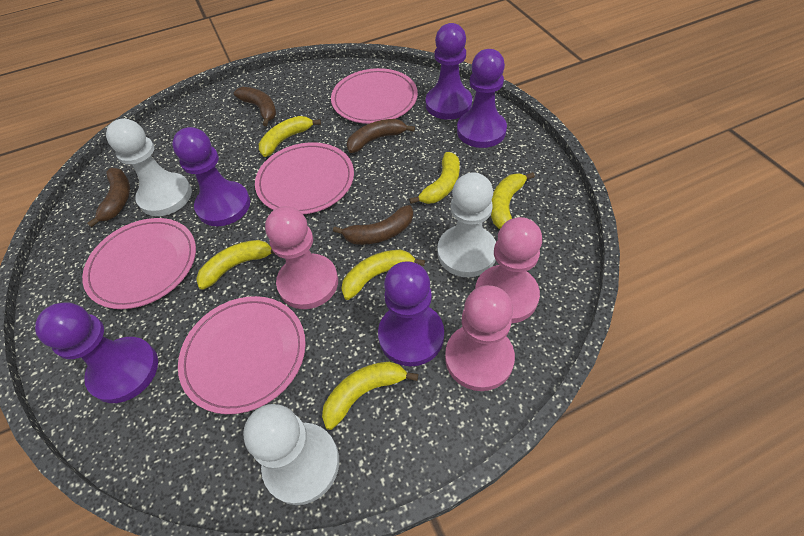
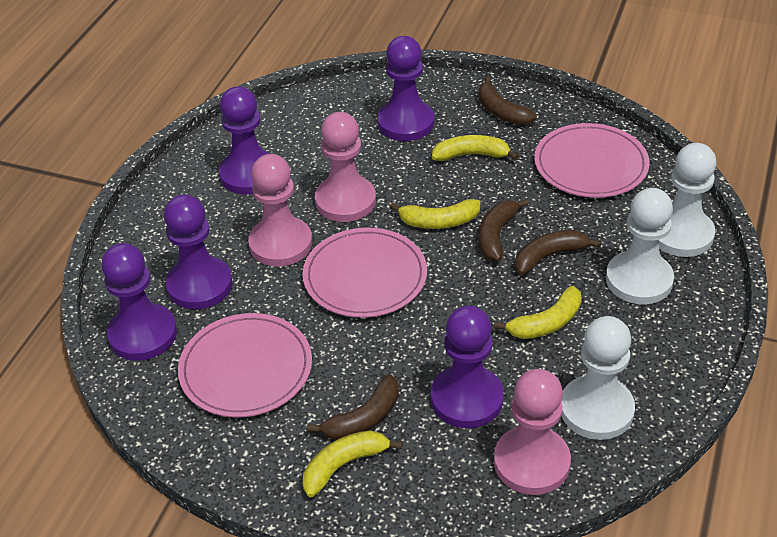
pink plate: [82,218,196,309] [178,296,306,414] [255,142,354,214] [331,68,418,124] = 4 -> [178,313,312,417] [303,228,427,318] [534,123,650,198] = 3
yellow banana: [196,240,275,290] [259,116,321,157] [322,362,418,430] [341,250,425,300] [409,152,460,204] [491,172,535,229] = 6 -> [303,430,403,497] [390,199,480,229] [432,135,519,161] [494,286,582,339] = 4

